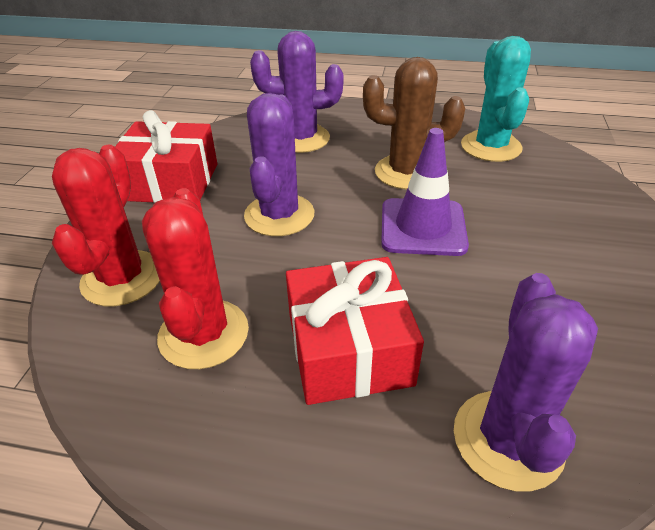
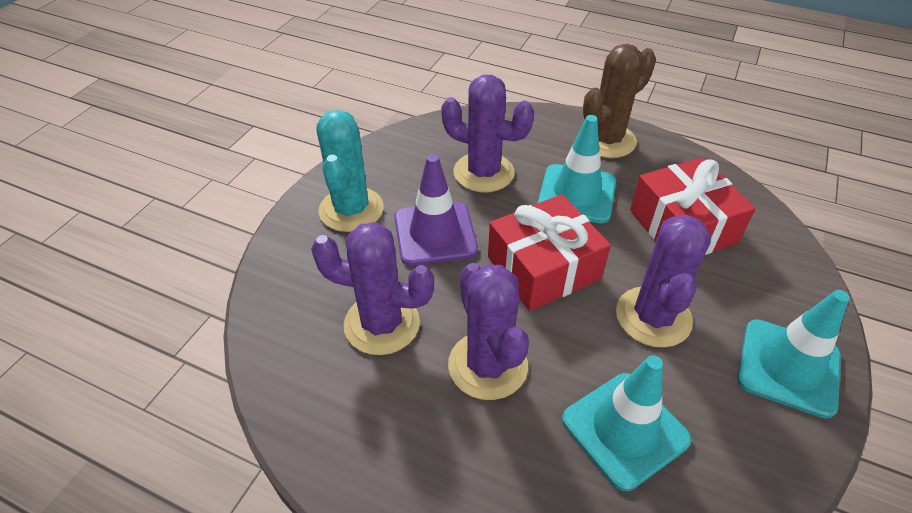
purple cactus: [244,93,314,236] [250,31,343,153] [454,273,598,491] = 3 -> [311,222,434,355] [441,75,534,192] [448,263,529,400] [616,215,711,348] = 4
red cactus: [52,145,160,306] [142,188,249,369] = 2 -> none = 0
turquoise traffic cone: none = 0 -> [537,115,616,224] [562,355,692,491] [737,290,849,419] = 3

